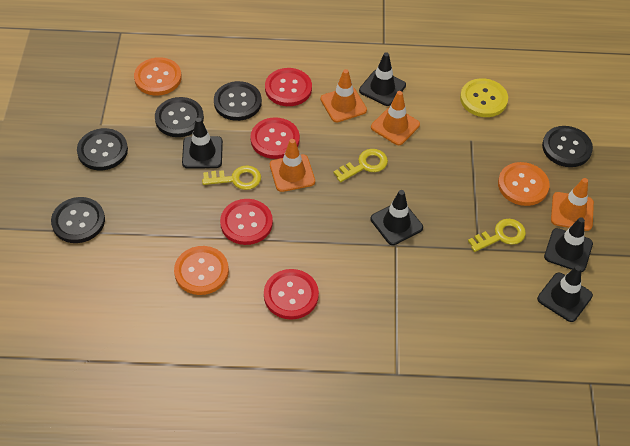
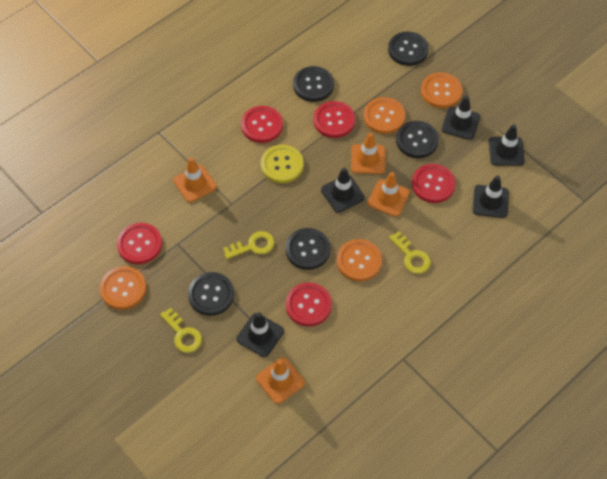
orange button: [134,57,182,96] [174,246,229,295] [498,162,550,206] = 3 -> [100,266,146,310] [337,239,382,281] [364,97,406,134] [421,72,463,108] = 4
red button: [220,199,273,245] [250,117,300,159] [264,269,319,320] [265,68,312,106] = 4 -> [117,223,162,264] [241,106,283,143] [286,282,332,326] [313,101,355,138] [412,164,456,203] = 5

